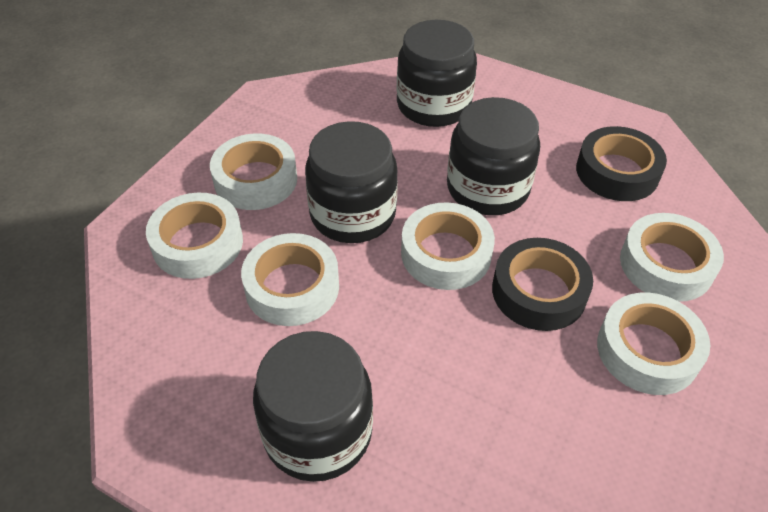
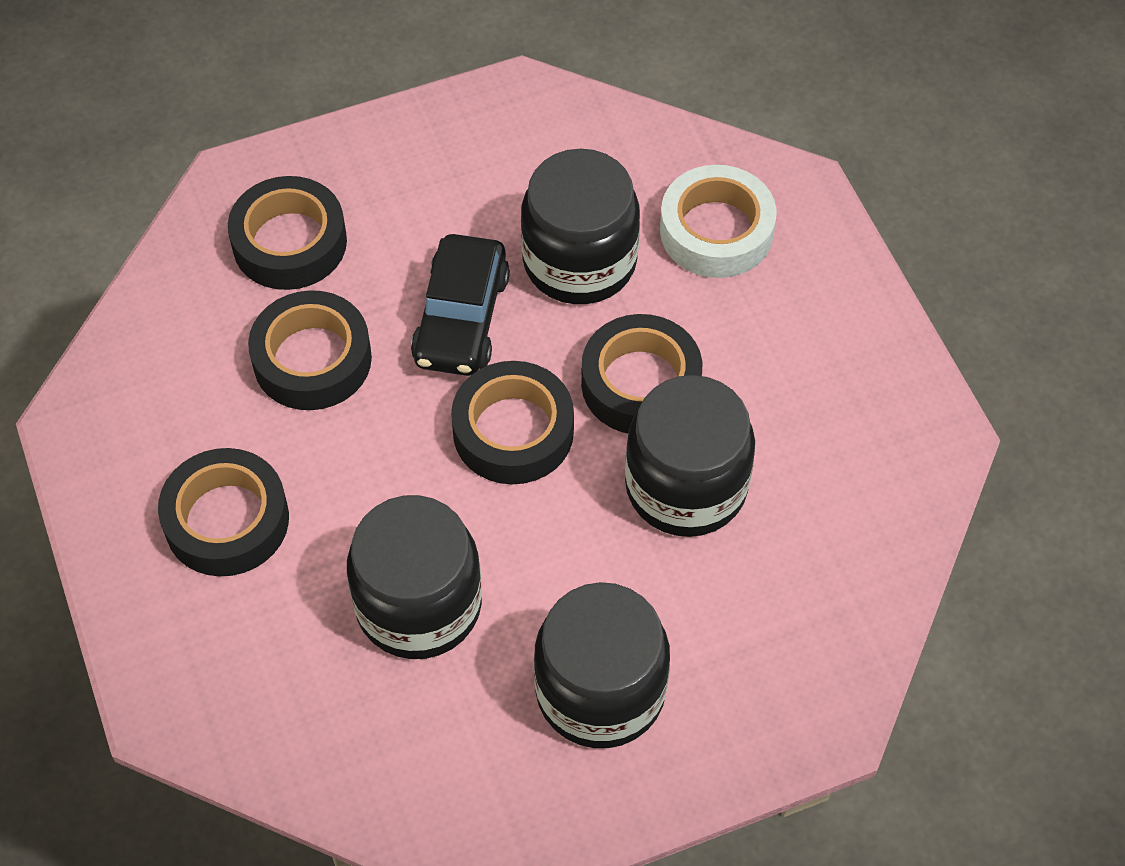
black car: none = 0 -> [411,234,510,376] = 1
black tape: [492,238,593,331] [576,126,667,201] = 2 -> [158,448,289,576] [228,176,347,290] [248,290,372,410] [451,361,574,484] [581,314,702,433] = 5
white tape: [146,193,243,279] [210,133,297,210] [241,233,339,326] [401,202,495,290] [597,292,710,395] [620,213,724,302] = 6 -> [660,165,776,278] = 1

